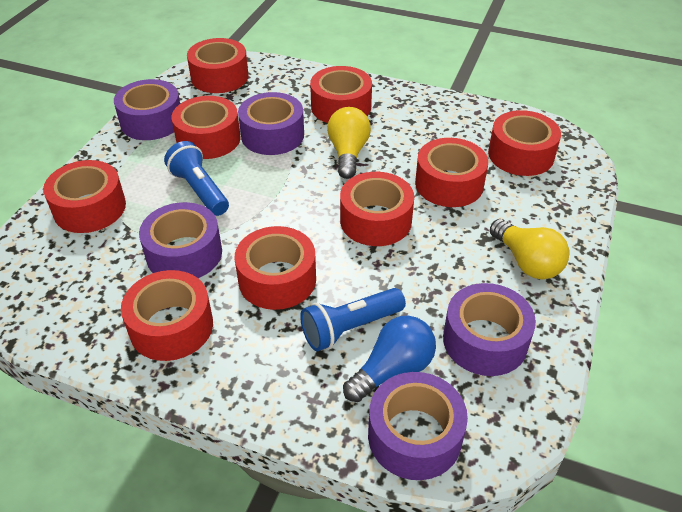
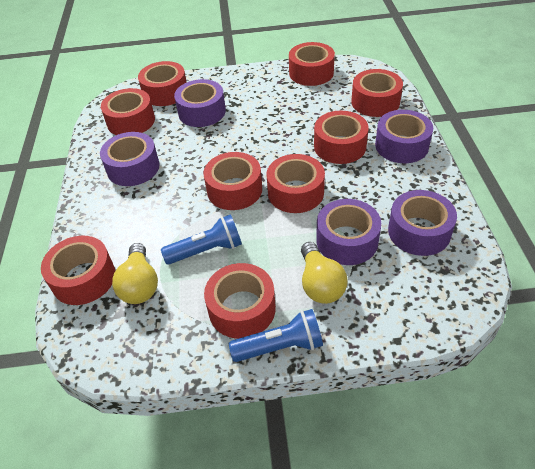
blue light bulb: [343,315,436,402] = 1 -> none = 0

